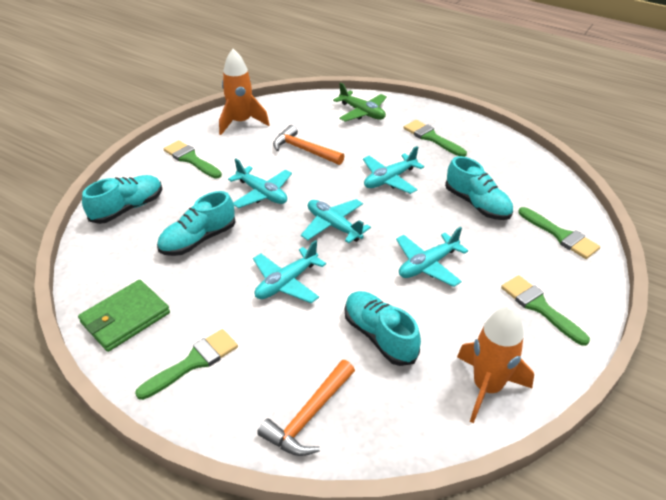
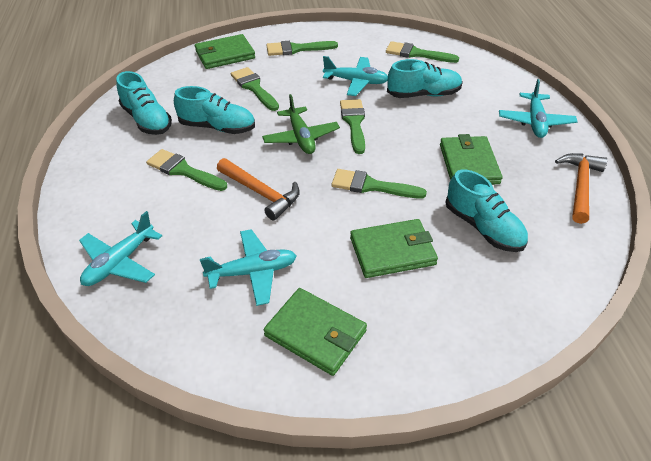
green brush: [135,329,238,400] [163,140,222,179] [404,120,467,157] [501,275,590,346] [518,207,600,259] = 5 -> [146,149,227,191] [231,67,279,111] [266,41,338,56] [331,169,427,198] [340,99,365,154] [386,41,459,63] = 6
green wallet: [78,280,170,352] = 1 -> [195,34,255,69] [263,288,367,376] [350,219,438,278] [440,134,503,185] = 4
orange rocket: [219,49,270,135] [457,306,534,423] = 2 -> none = 0
turquoise plane: [228,159,292,208] [253,240,326,303] [301,199,371,243] [363,146,424,194] [396,227,468,287] = 5 -> [79,211,162,286] [200,229,296,306] [323,56,388,96] [499,79,578,138] = 4

